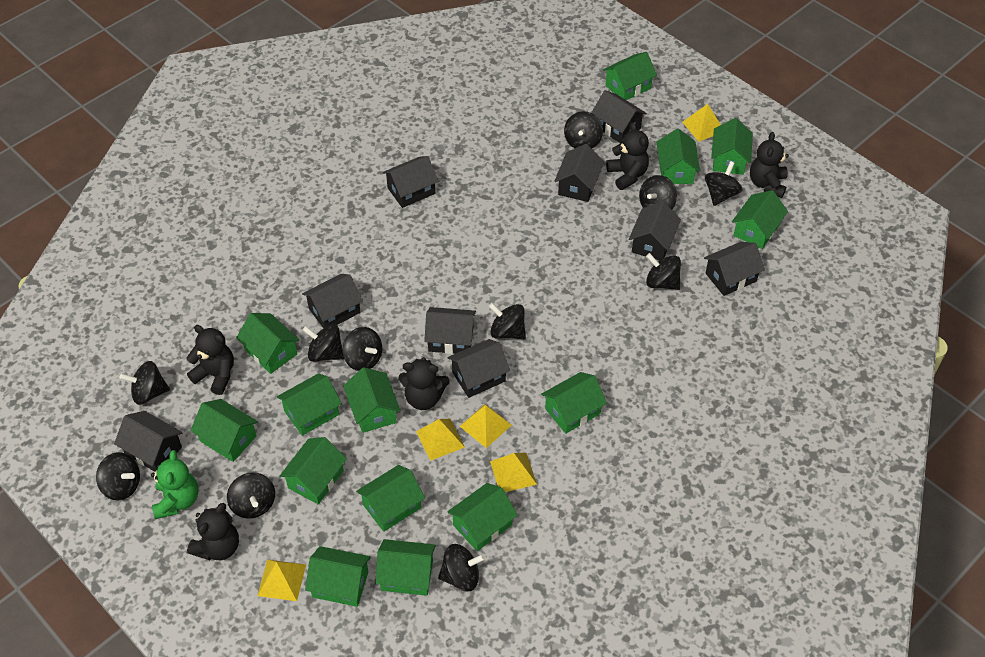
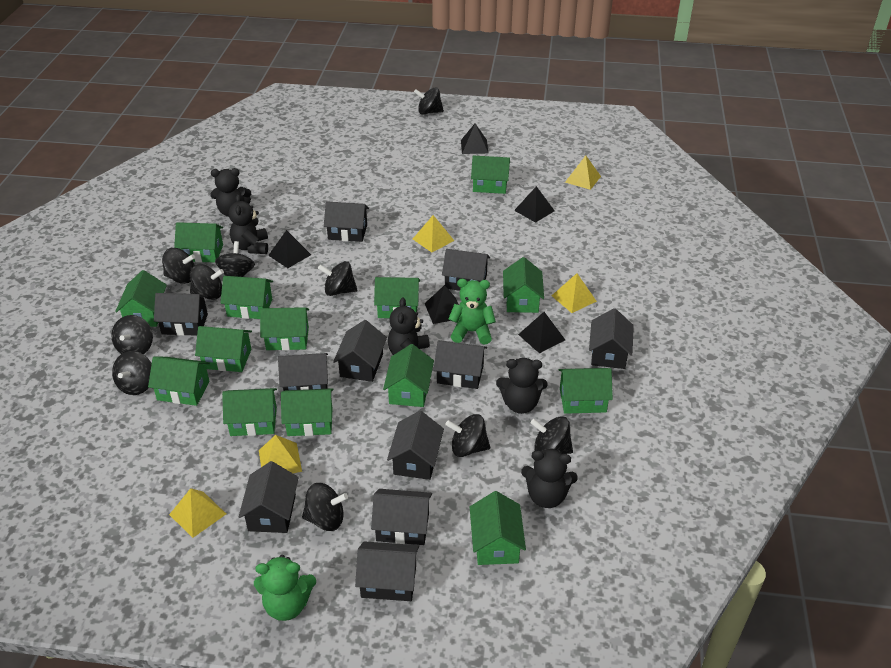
black house: [114,411,183,472] [302,274,363,329] [382,156,439,208] [424,307,476,354] [448,339,510,398] [554,144,604,202] [591,90,647,143] [629,201,681,261] [704,242,765,296] = 9 -> [154,293,208,336] [239,461,299,533] [278,353,328,391] [324,201,369,242] [333,320,387,382] [355,541,419,601] [371,489,432,545] [387,411,444,480] [433,340,487,389] [442,249,490,291] [589,308,634,369] = 11
black pyramid: none = 0 -> [268,230,311,268] [425,285,459,324] [461,124,489,154] [514,186,555,223] [518,312,565,353] = 5
black spinning top: [96,452,140,501] [119,361,170,405] [227,472,275,519] [303,325,344,362] [342,327,382,371] [438,544,485,591] [489,303,526,339] [564,111,603,149] [639,175,677,209] [646,253,681,290] [705,161,743,206] = 11 -> [111,315,153,354] [112,351,152,395] [162,248,195,284] [190,264,224,300] [215,241,255,277] [302,483,348,531] [318,261,357,296] [414,87,444,115] [446,414,490,457] [530,416,573,454] = 10
green teddy bear: [151,450,198,519] = 1 -> [254,555,316,621] [449,279,496,345] = 2

